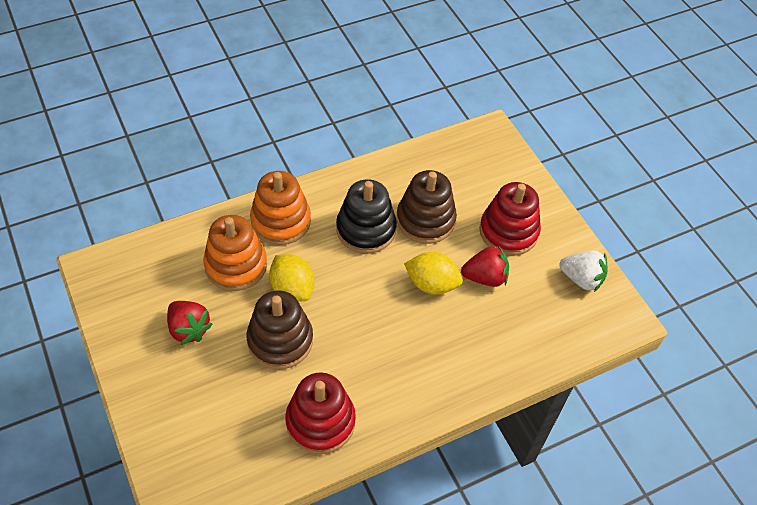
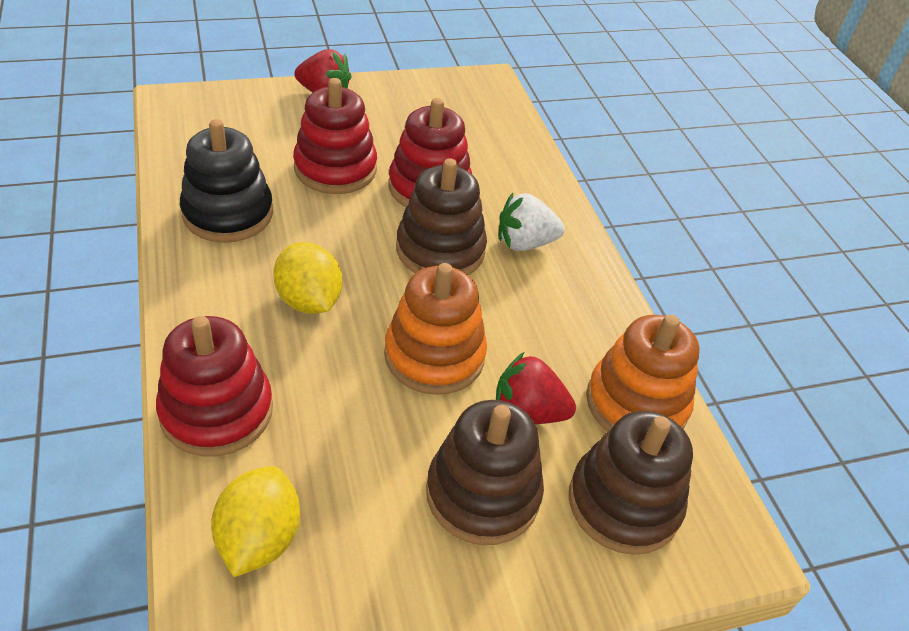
brown stacking toy: [246,290,313,369] [396,170,457,244] = 2 -> [396,158,487,275] [426,400,544,545] [569,411,693,555] = 3
red stacking toy: [285,372,356,454] [479,182,541,256] = 2 -> [156,316,273,456] [293,78,377,194] [389,98,472,207] = 3

